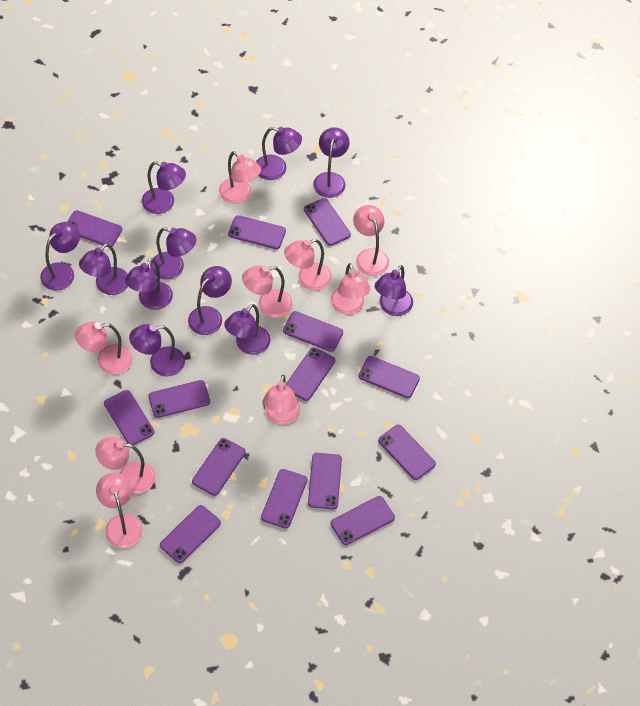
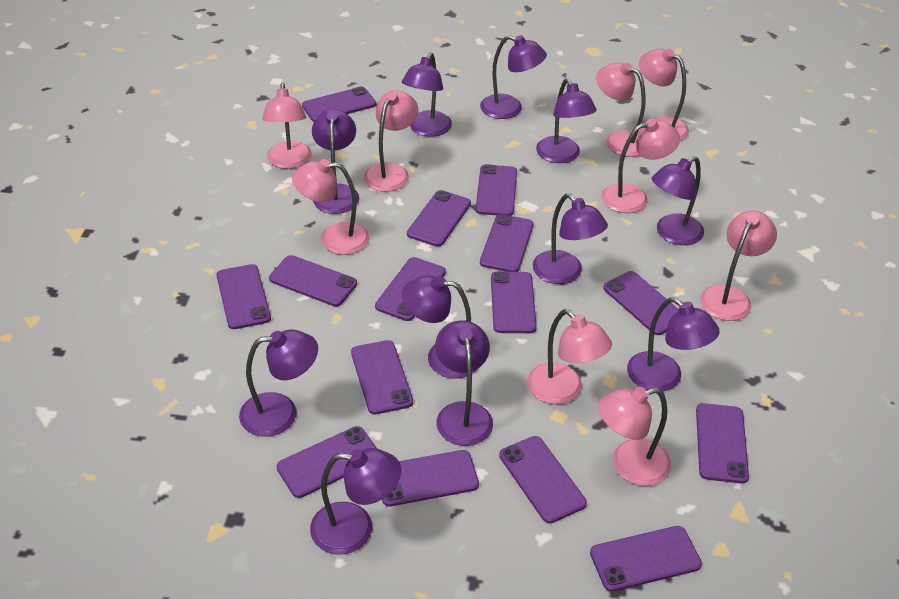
purple phone: [67,210,122,246] [104,390,154,445] [148,380,210,418] [160,505,221,563] [192,438,246,496] [228,215,286,249] [261,469,307,528] [283,311,343,352] [286,347,335,401] [304,198,351,246] [308,453,342,509] [331,496,395,545] [358,356,420,398] [378,425,436,480] = 14 -> [216,264,271,329] [269,255,357,307] [276,426,377,498] [302,87,376,122] [351,340,413,414] [375,257,446,321] [382,450,479,507] [407,190,471,247] [475,164,517,216] [480,214,534,272] [491,271,537,333] [499,436,587,524] [590,526,702,592] [603,271,679,335] [696,403,749,484] = 15

